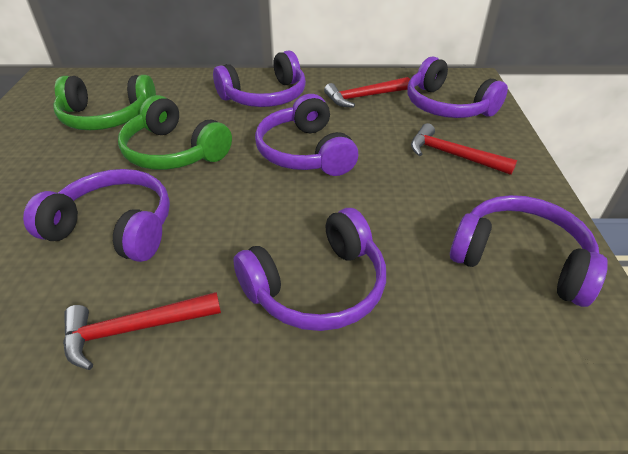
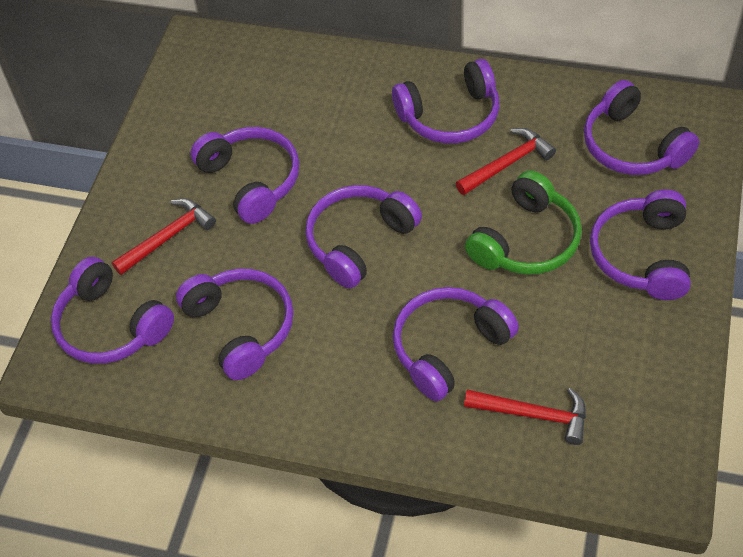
green headphones: [53,75,156,130] [118,95,232,170] = 2 -> [465,170,582,275] = 1
purple headphones: [23,169,170,262] [213,51,306,107] [233,208,386,331] [255,94,358,176] [408,57,508,118] [450,195,608,307] = 6 -> [51,257,174,364] [176,268,294,380] [191,127,299,224] [305,185,422,289] [392,59,499,144] [393,287,519,401] [584,80,699,175] [590,189,691,300] = 8

